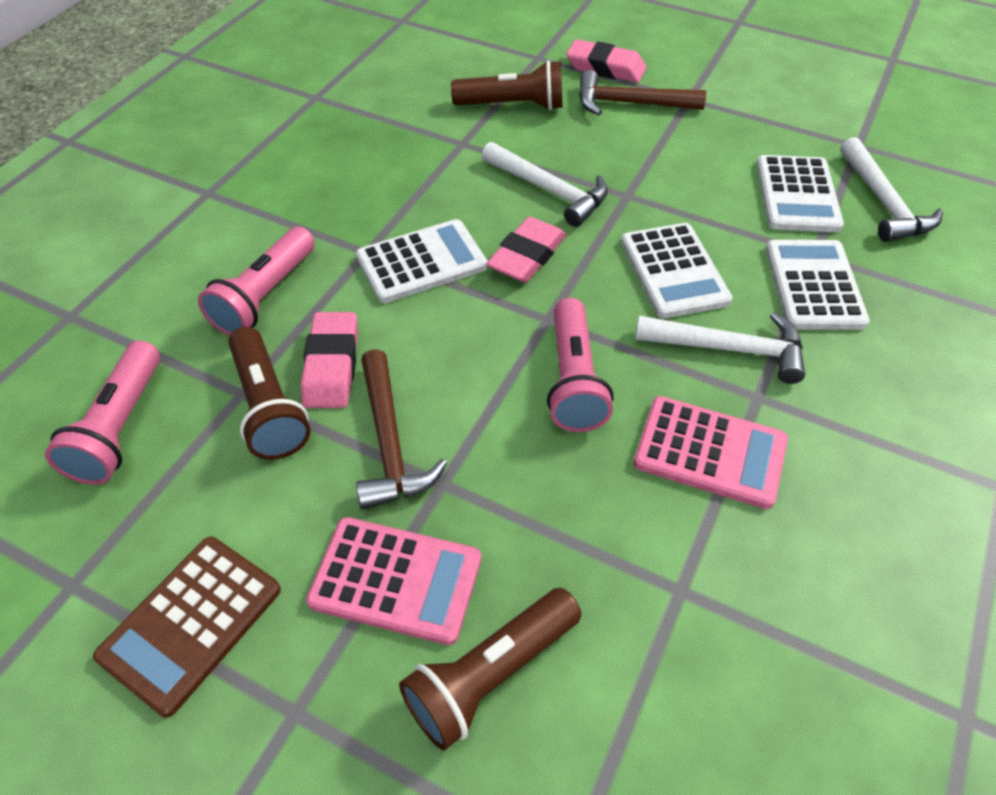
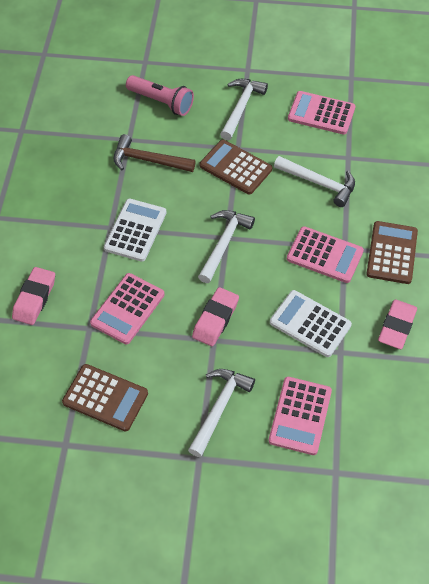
brown calculator: [93,537,281,718] = 1 -> [62,364,148,431] [200,140,272,195] [366,221,418,284] = 3
brown flashlight: [228,327,311,460] [399,588,582,751] [451,60,563,110] = 3 -> none = 0
brown hammer: [356,349,447,510] [579,70,706,115] = 2 -> [114,134,196,172] = 1
pink calculator: [306,517,481,645] [633,396,788,509] = 2 -> [90,273,165,344] [269,377,332,455] [287,226,364,283] [288,91,356,135] = 4
pink flashlight: [45,340,160,485] [198,227,315,336] [547,298,613,432] = 3 -> [126,75,194,116] = 1
white calculator: [356,219,488,303] [621,223,732,318] [756,155,844,232] [765,240,870,330] = 4 -> [104,199,167,262] [270,290,352,357] = 2
white hammer: [482,142,608,227] [635,312,805,384] [840,137,943,242] = 3 -> [188,369,255,457] [198,210,255,283] [220,79,268,140] [274,156,355,207] = 4

